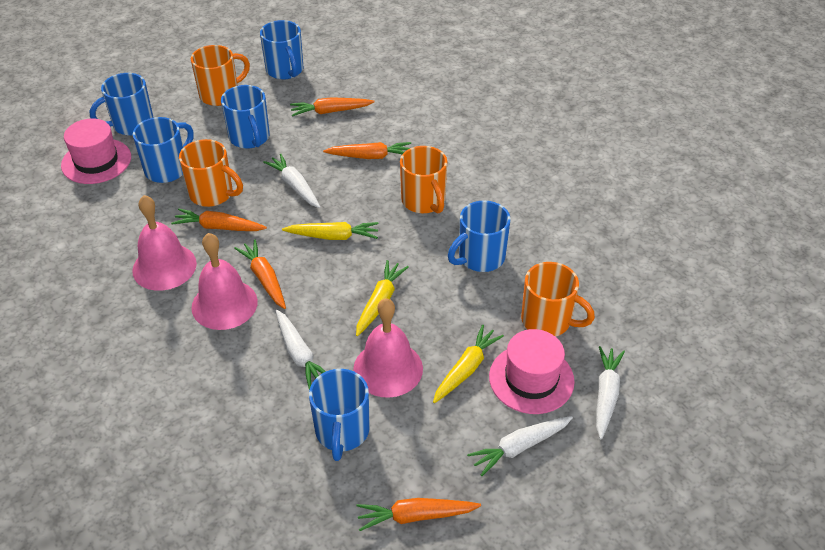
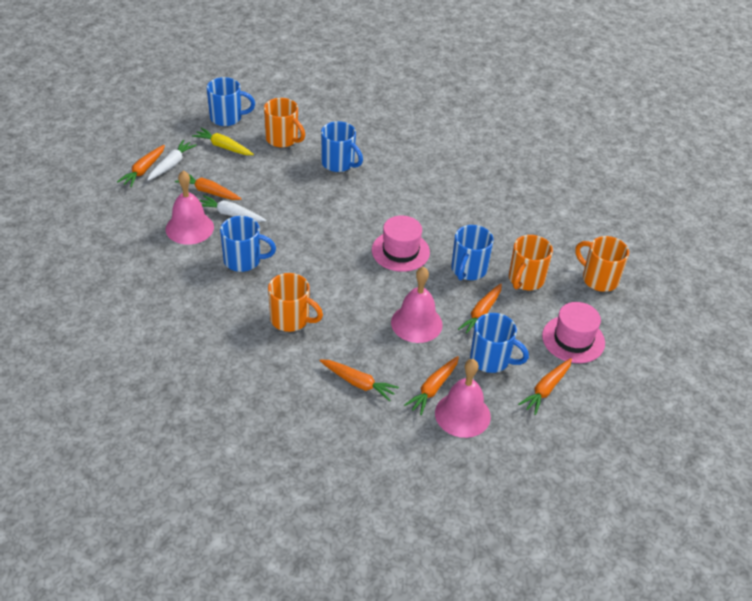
blue mug: [90,73,154,136] [133,117,193,183] [221,85,270,149] [260,20,303,80] [309,369,370,461] [448,200,511,272] = 6 -> [207,77,255,126] [220,216,276,272] [321,121,363,172] [451,225,494,280] [470,313,529,373] = 5
orange carrot: [171,208,267,231] [234,239,286,309] [290,97,375,117] [323,142,411,159] [356,498,481,531] = 5 -> [117,145,165,187] [175,175,241,200] [319,359,399,401] [404,356,459,415] [458,284,502,333] [518,358,572,415] = 6
white carrot: [263,154,320,208] [276,310,326,390] [467,416,573,476] [596,346,625,439] = 4 -> [147,140,197,181] [199,195,266,222] = 2
yellow carrot: [282,222,379,240] [356,260,409,336] [433,325,504,403] = 3 -> [192,128,254,155] = 1

